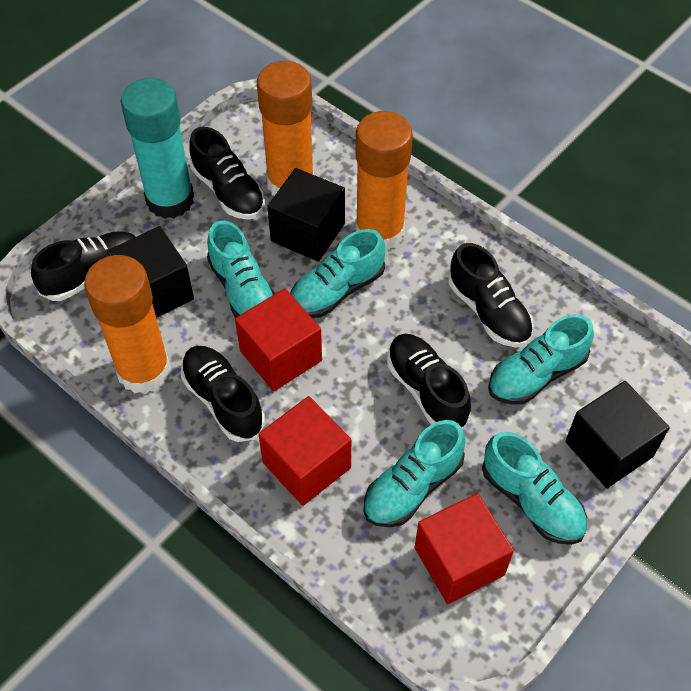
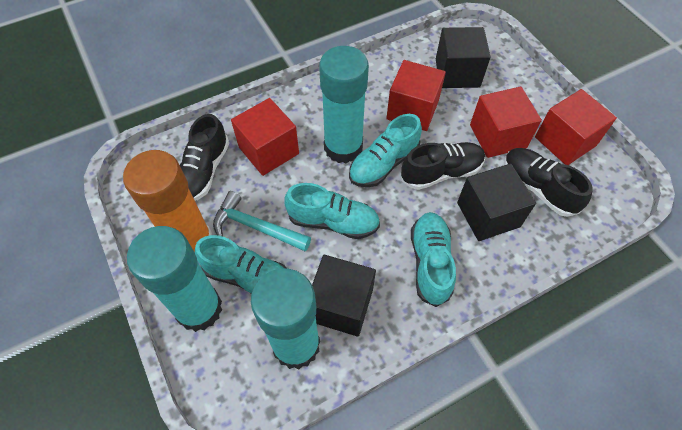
black shoe: [31,231,136,301] [181,346,265,442] [189,127,265,220] [387,334,471,429] [448,243,533,348] = 5 -> [180,114,229,201] [401,142,485,190] [504,148,593,217] = 3
orange glue stick: [84,255,171,394] [257,61,314,196] [355,111,413,251] = 3 -> [123,150,212,252] = 1
red cube: [235,288,322,391] [258,396,351,506] [415,493,514,604] = 3 -> [231,98,299,176] [386,60,446,131] [470,86,542,158] [535,89,617,165] = 4
turquoise glue stick: [121,78,194,219] = 1 -> [127,226,222,332] [251,269,320,369] [319,46,369,163] = 3
turquoise hammer: none = 0 -> [213,191,311,251] = 1
turquoise shoe: [207,220,275,318] [290,229,385,318] [364,420,466,527] [482,432,587,545] [488,314,594,404] = 5 -> [195,235,287,294] [284,183,380,239] [349,114,422,187] [411,212,456,307] = 4

